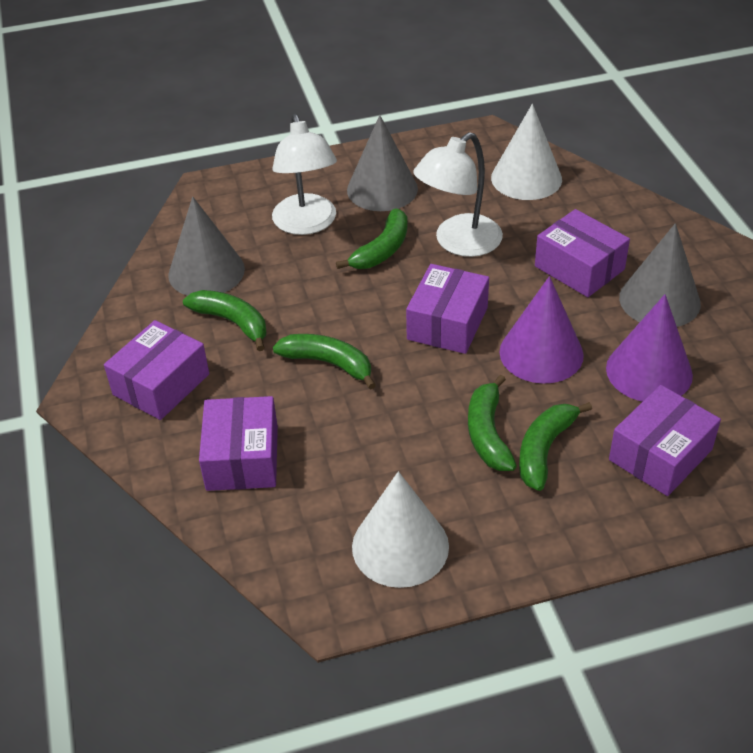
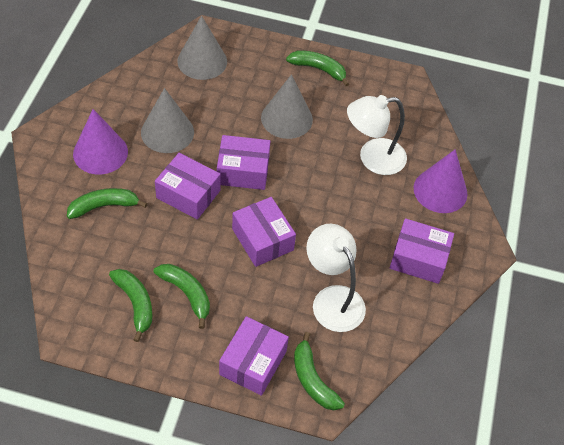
white cone: [352,471,449,588] [491,104,562,200] = 2 -> none = 0

